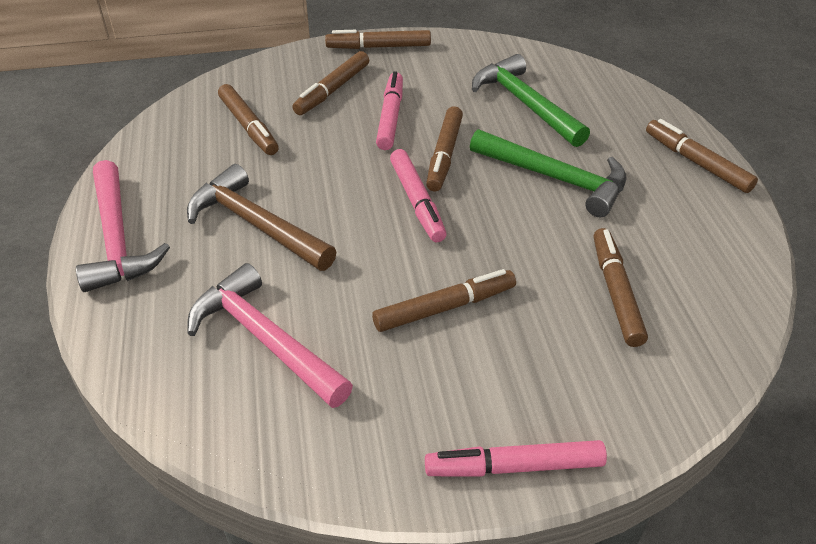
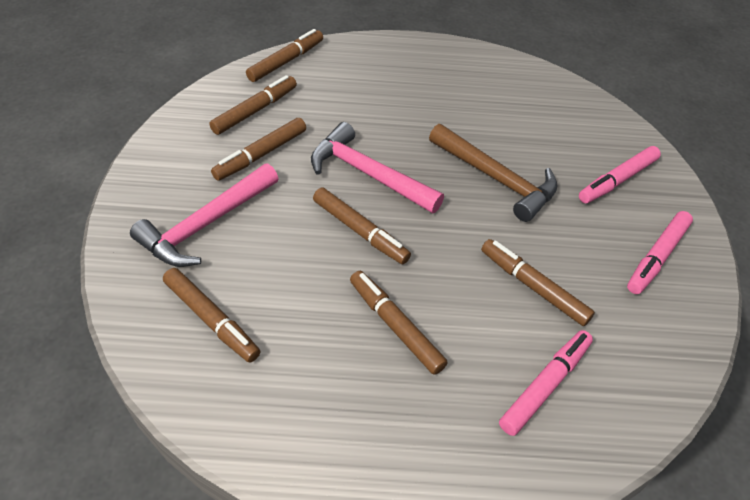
green hammer: [470,129,626,217] [472,54,590,147] = 2 -> none = 0

